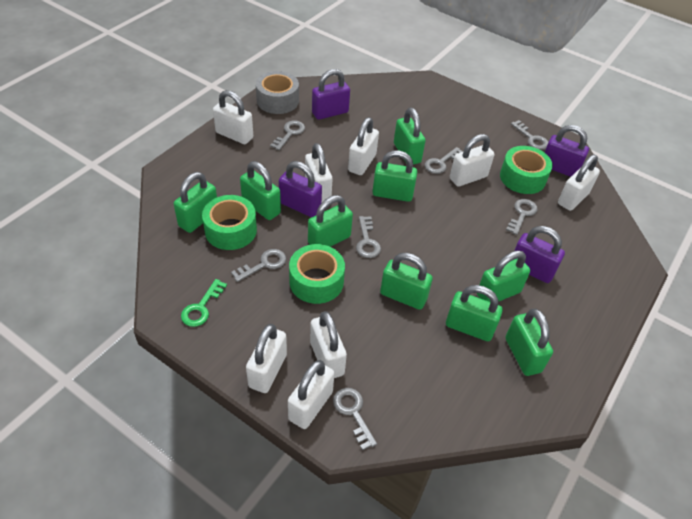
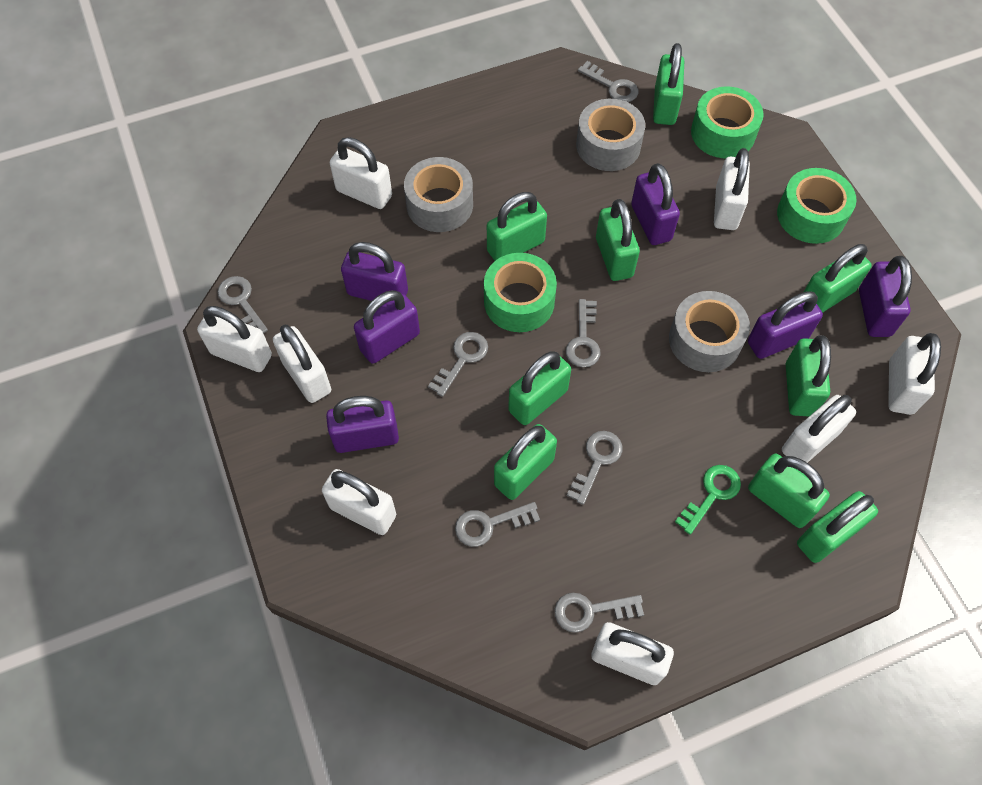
grey tape: [256,71,299,114] = 1 -> [404,157,473,232] [576,99,645,171] [669,291,750,372] = 3
purple padlock: [279,161,322,217] [312,69,350,120] [514,226,565,283] [544,125,589,177] = 4 -> [326,396,399,453] [341,242,408,301] [354,290,420,364] [631,163,680,245] [748,291,823,359] [859,256,912,337] = 6

